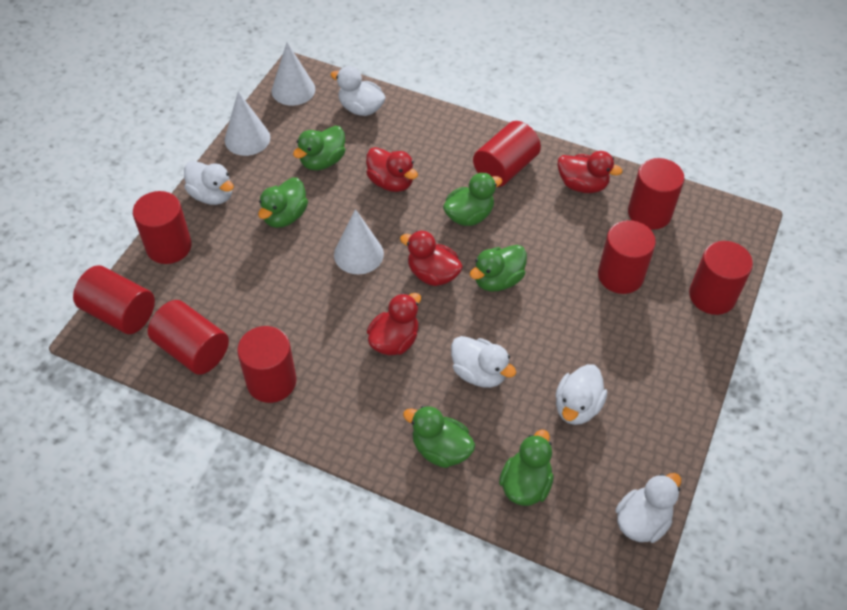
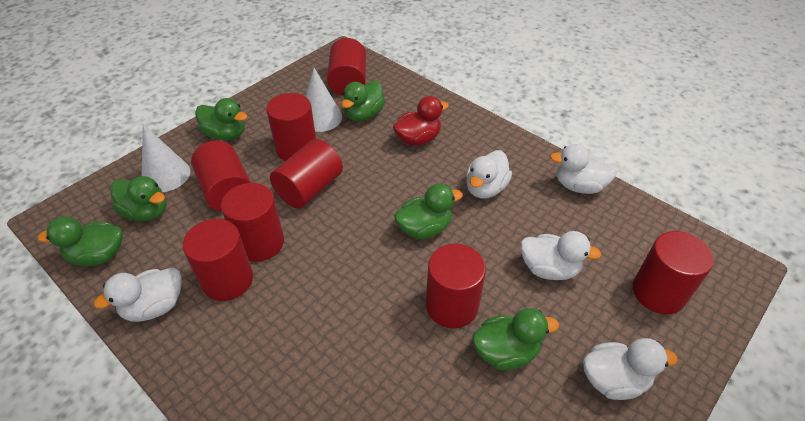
red duck: [366,147,418,192] [367,293,421,355] [400,230,463,286] [558,151,622,193] = 4 -> [393,96,449,146] = 1
white cone: [225,91,270,156] [272,42,315,106] [334,209,384,274] = 3 -> [142,124,190,192] [306,68,342,132] = 2

